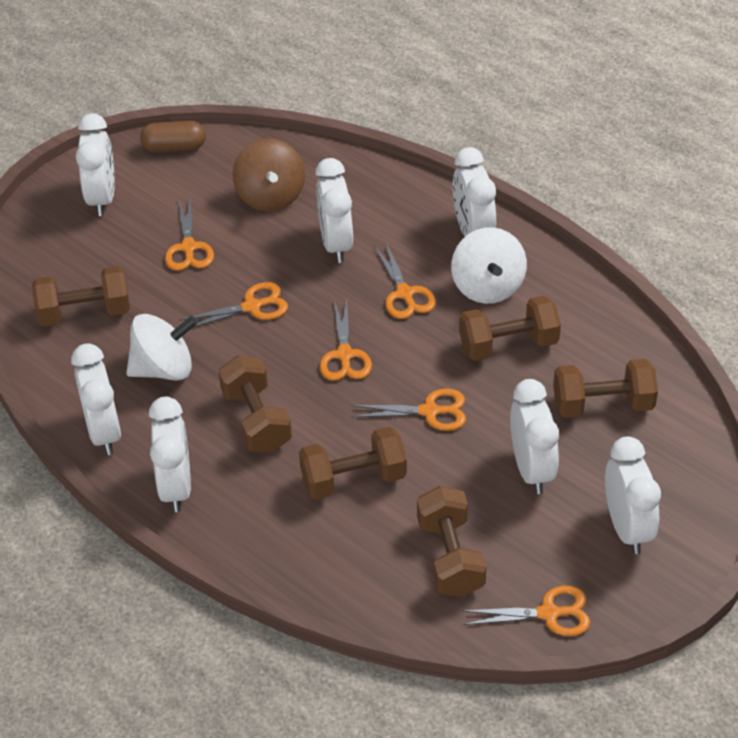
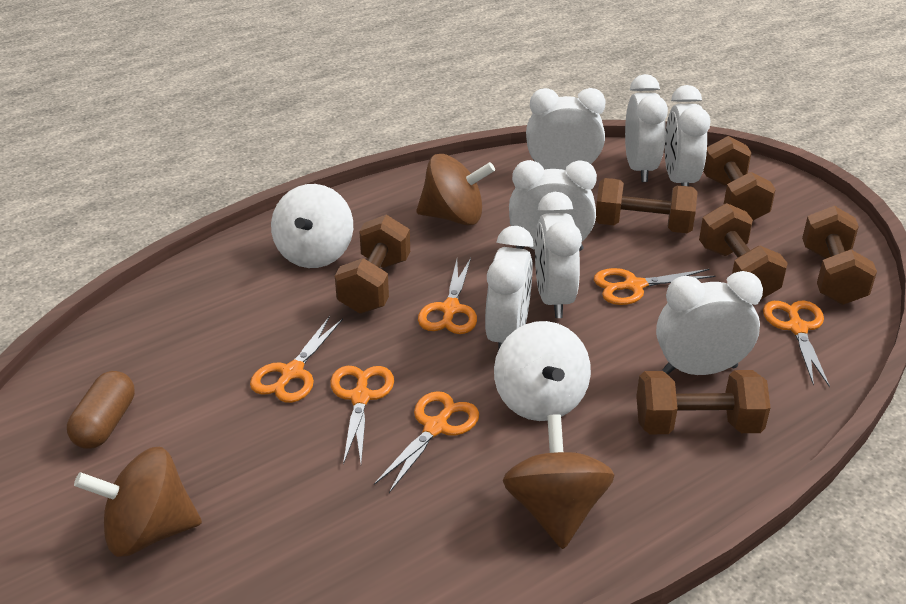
brown spinning top: [233,138,305,211] = 1 -> [74,447,202,557] [416,154,495,226] [503,414,614,549] = 3

